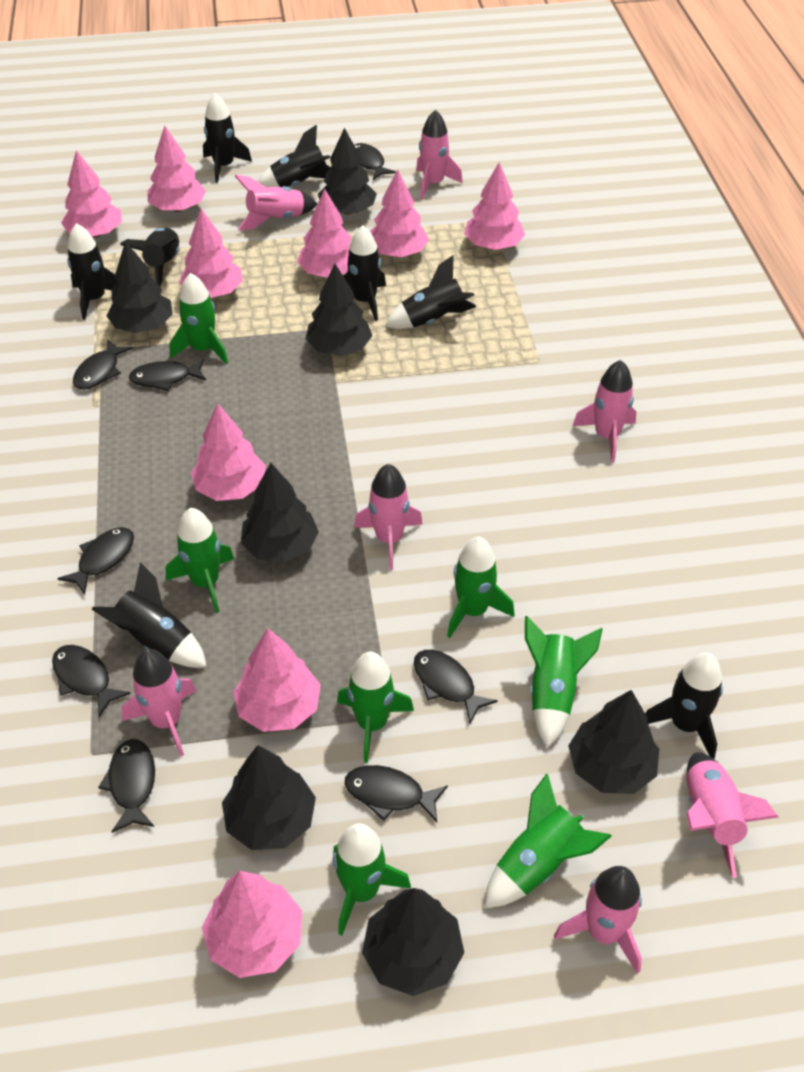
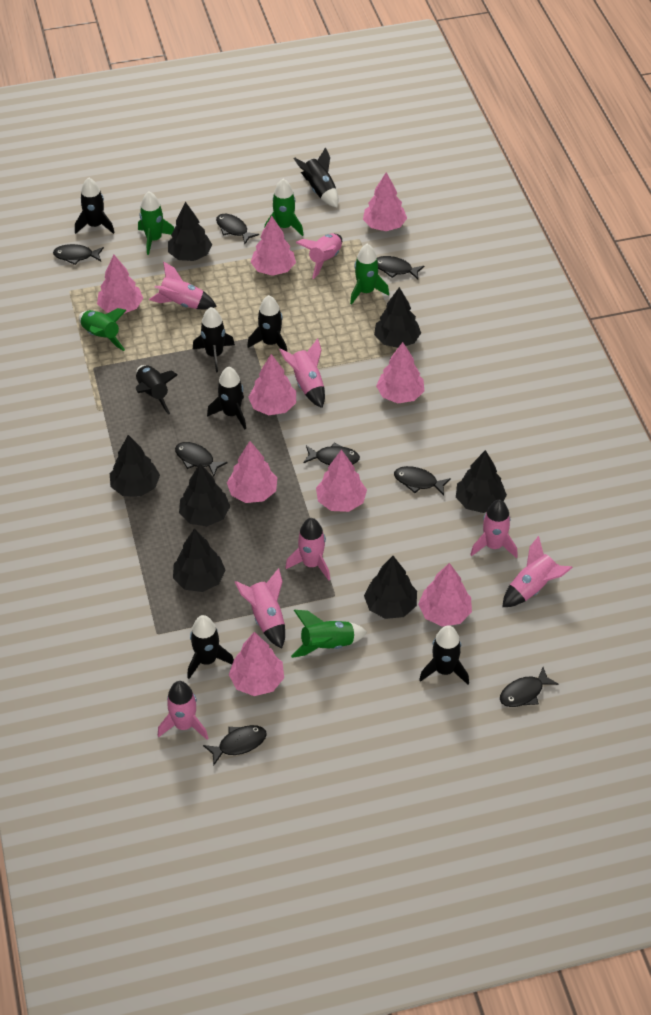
green rocket: [166,508,234,613] [169,273,228,364] [333,823,411,935] [337,652,414,763] [447,537,515,638] [485,774,612,908] [525,616,603,748] = 7 -> [79,308,127,351] [138,191,174,255] [264,179,304,236] [291,610,367,658] [350,244,389,304] = 5
pink rocket: [121,649,196,757] [235,175,317,230] [354,464,423,570] [416,110,463,199] [554,866,642,974] [573,360,636,462] [686,752,779,878] = 7 -> [149,262,217,309] [158,681,208,740] [235,568,285,648] [279,338,325,408] [285,518,330,581] [296,233,342,279] [470,500,518,558] [503,536,573,607] = 8

